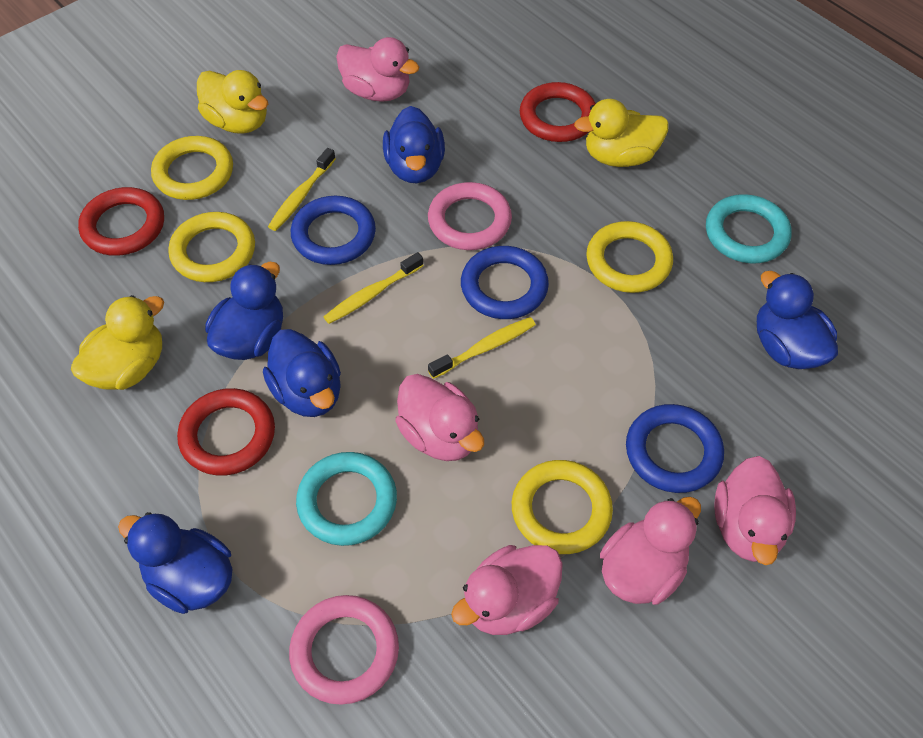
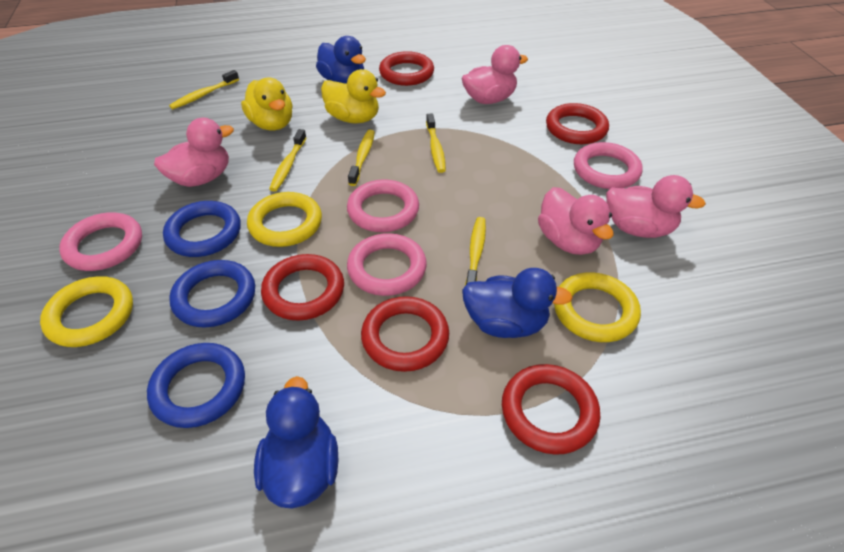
blue duck: [118,512,233,614] [205,262,283,360] [263,329,341,417] [383,106,445,183] [757,271,838,369] = 5 -> [254,376,338,509] [316,36,366,83] [462,268,573,338] = 3
pink duck: [336,37,419,102] [395,374,484,461] [451,545,563,635] [600,497,701,605] [714,456,796,565] = 5 -> [154,118,234,187] [462,45,528,104] [538,187,614,255] [606,175,706,238] = 4
pink ring: [289,595,399,705] [428,182,512,250] = 2 -> [59,212,142,271] [347,179,419,232] [347,233,427,296] [574,142,643,189] = 4
red ring: [78,187,164,256] [177,388,275,476] [520,82,596,142] = 3 -> [261,254,344,321] [361,296,449,372] [379,51,434,86] [502,364,601,455] [546,103,609,144] = 5
turquoise ring: [296,452,397,546] [706,194,792,263] = 2 -> none = 0
yellow duck: [71,295,164,390] [197,70,268,134] [574,99,669,167] = 3 -> [241,77,293,130] [321,69,386,123] = 2
yellow ring: [151,136,233,200] [168,212,255,282] [512,460,613,554] [586,221,673,293] = 4 -> [40,276,133,347] [247,192,322,247] [554,272,641,342] = 3
yellow toothbrush: [268,148,336,231] [324,252,424,324] [428,317,536,379] = 3 -> [169,70,239,109] [269,129,307,192] [348,130,375,186] [426,113,446,173] [465,217,486,286] = 5

